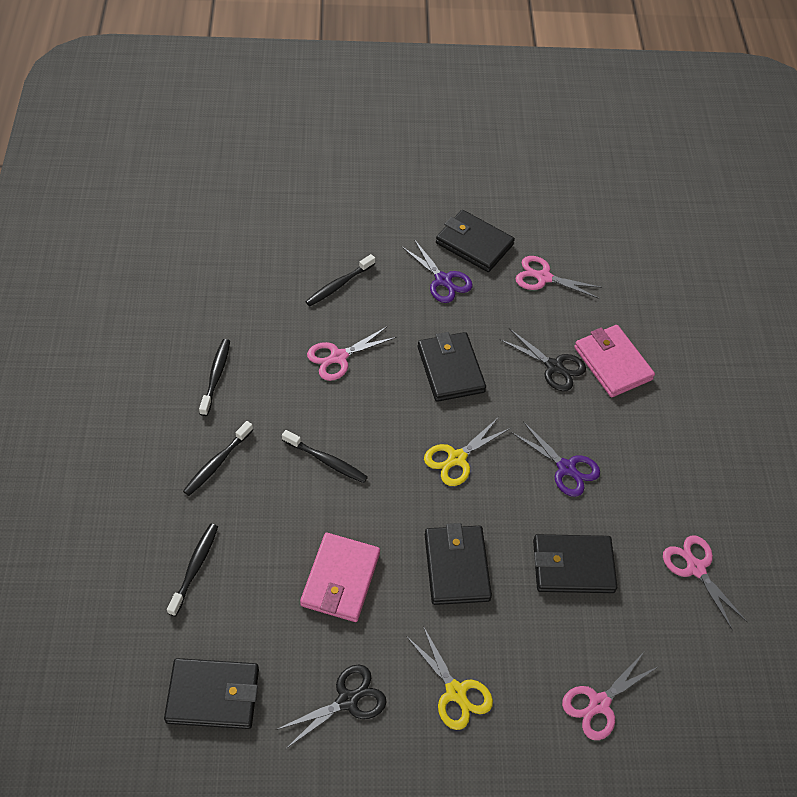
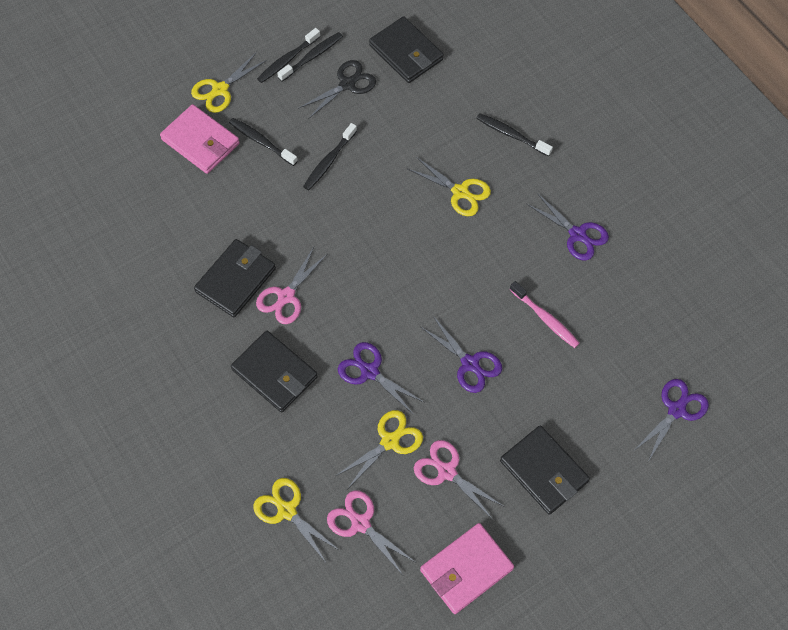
black scissors: [276,664,387,749] [499,329,586,391] = 2 -> [298,60,376,119] = 1
black wallet: [164,658,259,729] [418,332,486,402] [425,523,492,605] [436,210,515,272] [533,534,617,593] = 5 -> [194,239,276,317] [231,331,318,413] [369,16,444,83] [500,425,590,515] = 4
pink scissors: [307,326,397,381] [515,256,603,299] [562,652,659,740] [663,536,747,629] = 4 -> [256,247,327,324] [327,490,415,575] [414,440,505,520] = 3
pink toothbrush: none = 0 -> [510,281,580,348] = 1
purple scissors: [401,239,473,303] [511,421,600,497] = 2 -> [338,342,425,415] [421,316,502,393] [527,193,609,260] [635,379,709,460] = 4
yellow scissors: [406,626,493,730] [424,418,511,486] = 2 -> [191,52,267,113] [253,478,340,564] [336,410,423,488] [408,157,491,216] = 4

